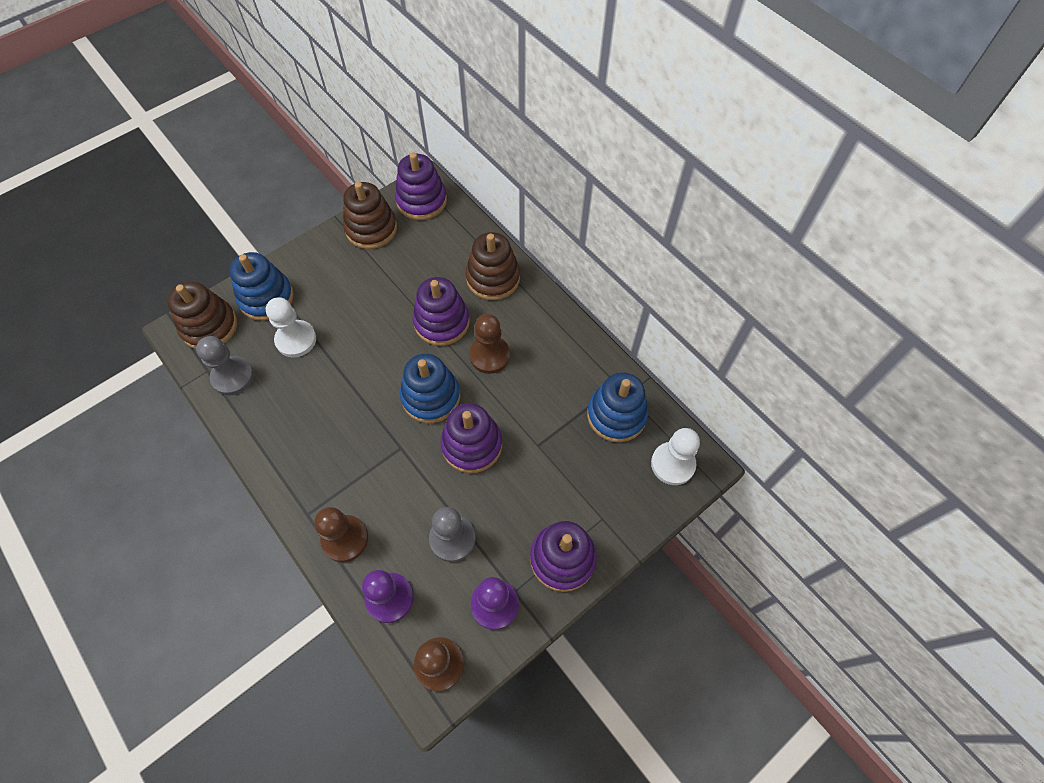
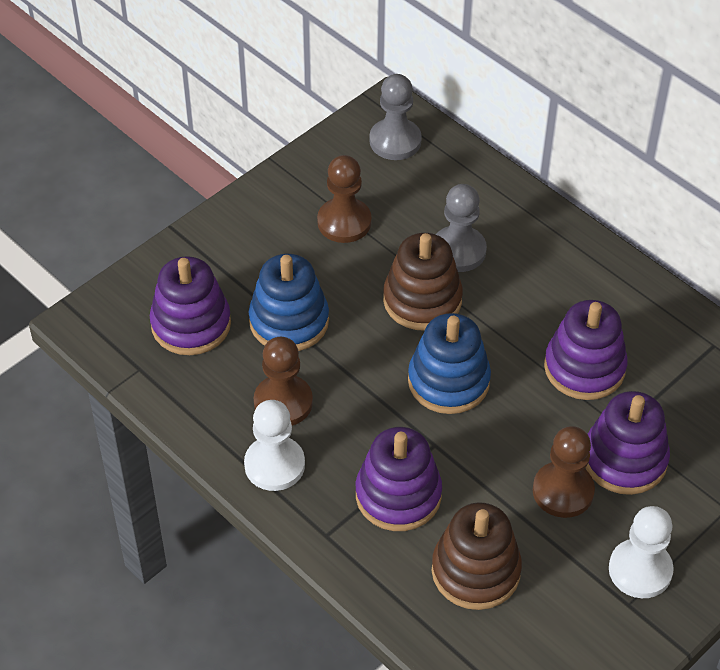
blue stacking toy: [229,252,294,321] [400,354,460,423] [587,373,649,442] = 3 -> [249,254,329,351] [408,313,491,414] = 2
brown stacking toy: [167,281,237,349] [343,182,397,249] [466,232,520,300] = 3 -> [383,233,463,331] [432,502,522,610] = 2
purple pawn: [362,570,414,623] [471,577,519,630] = 2 -> none = 0

